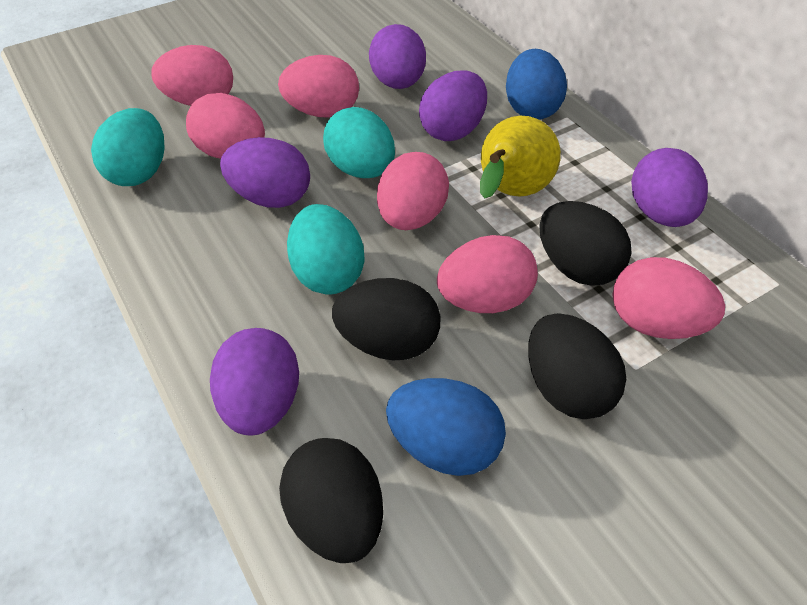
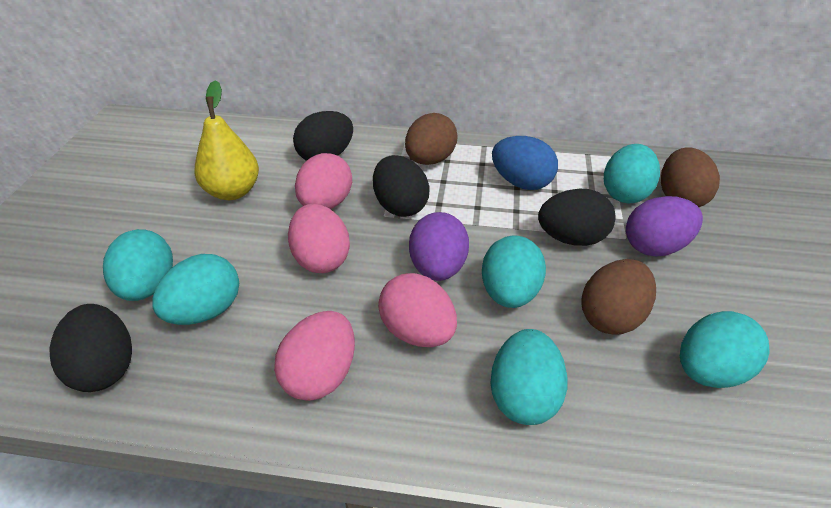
blue egg: [386,378,506,476] [506,49,567,120] = 2 -> [492,136,558,190] = 1
brown egg: none = 0 -> [405,113,458,165] [582,259,656,335] [661,147,720,207] = 3
pink egg: [151,45,233,106] [186,93,265,159] [278,55,359,118] [377,152,449,230] [437,235,538,313] [612,257,725,339] = 6 -> [274,311,355,401] [288,204,350,273] [295,153,352,209] [378,273,457,347] = 4
purple egg: [210,328,299,435] [220,137,310,208] [369,24,426,89] [419,70,487,141] [631,148,708,227] = 5 -> [409,212,469,281] [626,196,703,256] = 2
turquoise egg: [91,108,164,186] [287,204,364,294] [323,107,395,178] = 3 -> [103,229,173,301] [152,254,239,325] [482,236,546,308] [490,329,568,425] [604,144,660,203] [680,311,769,388] = 6

